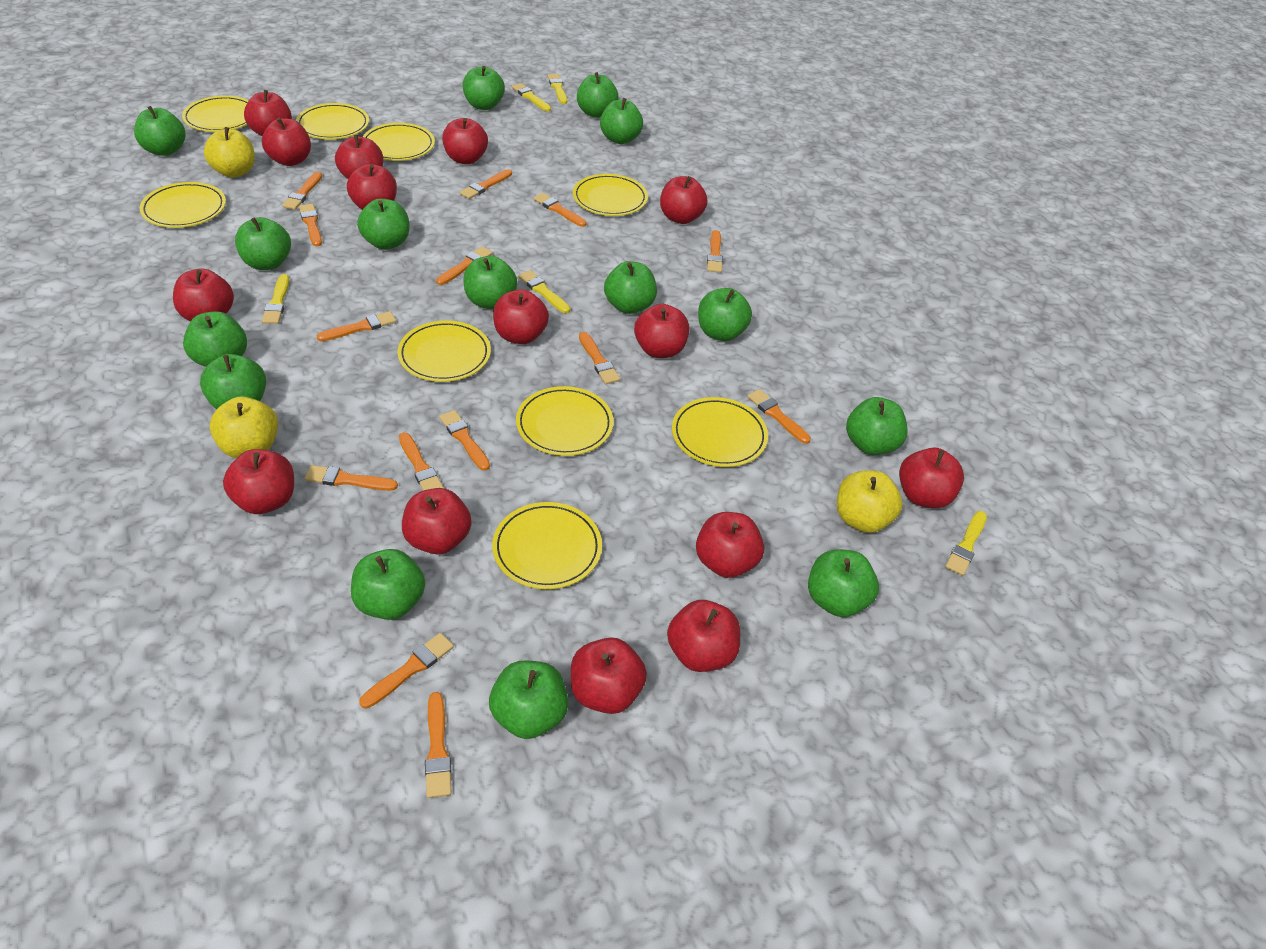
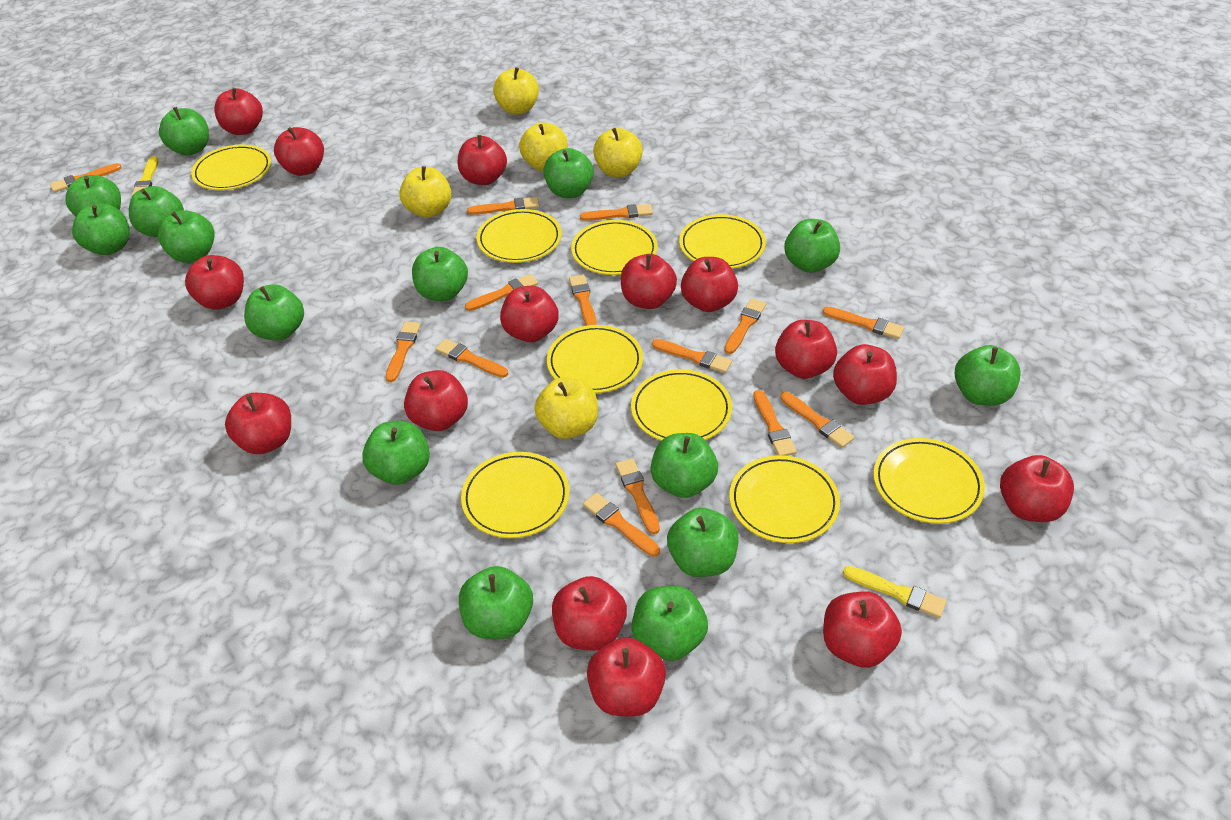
yellow apple: [204,127,255,178] [209,397,278,458] [837,470,903,533] = 3 -> [400,166,451,218] [493,67,539,114] [519,122,568,171] [534,377,598,439] [593,128,643,177] = 5
yellow brush: [262,274,289,324] [512,83,551,112] [518,270,570,313] [547,74,567,104] [945,511,987,576] = 5 -> [132,156,158,196] [843,566,947,618] = 2

